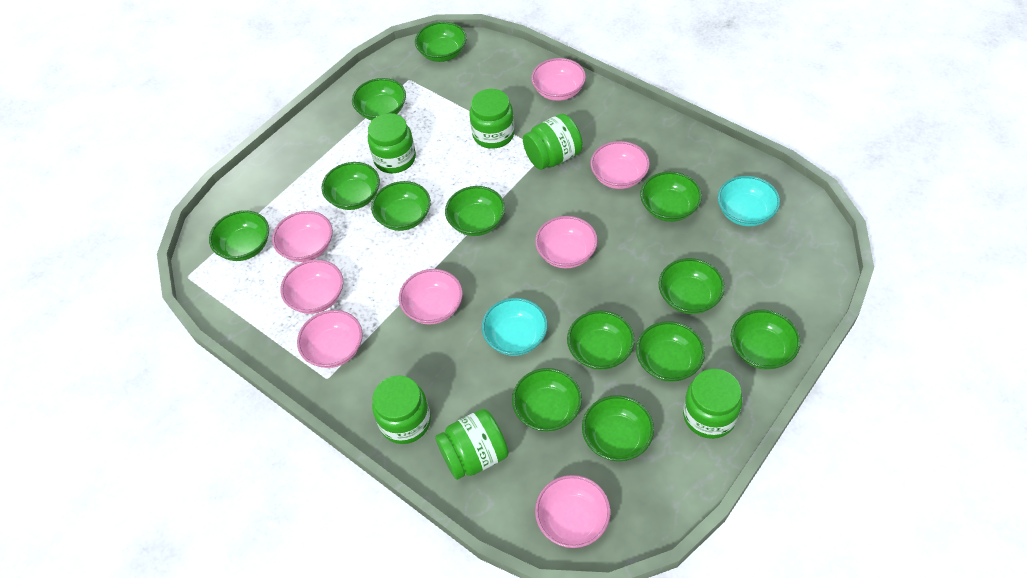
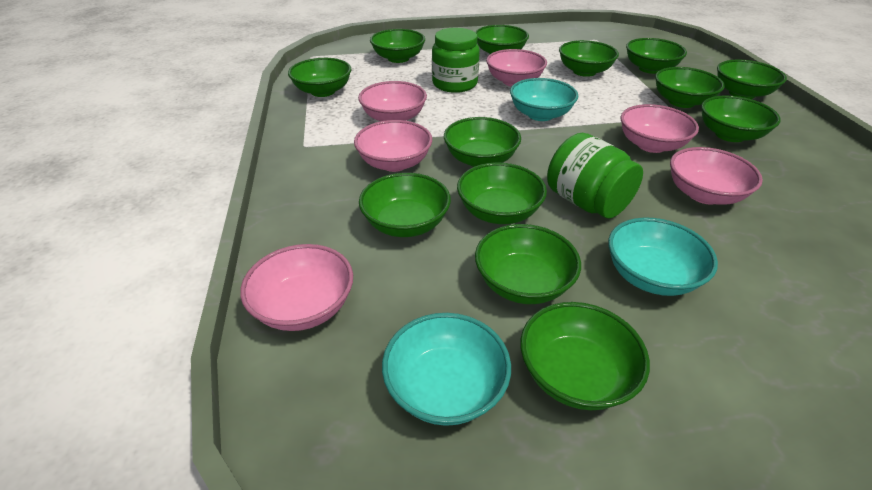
green jar: [368,113,416,173] [372,375,431,444] [435,409,509,480] [469,89,515,149] [523,114,583,170] [683,369,742,439] = 6 -> [432,28,480,93] [547,133,643,218] = 2
pink bowl: [272,211,333,262] [280,259,343,314] [297,310,363,368] [399,269,463,324] [531,58,586,101] [535,216,598,268] [535,475,611,548] [590,141,650,189] = 8 -> [240,244,353,331] [354,120,432,172] [358,81,427,121] [486,49,547,87] [620,104,699,153] [670,147,763,205] = 6
turquoise bowl: [482,298,548,356] [717,176,780,226] = 2 -> [382,313,511,426] [510,78,579,121] [608,217,718,296] = 3

